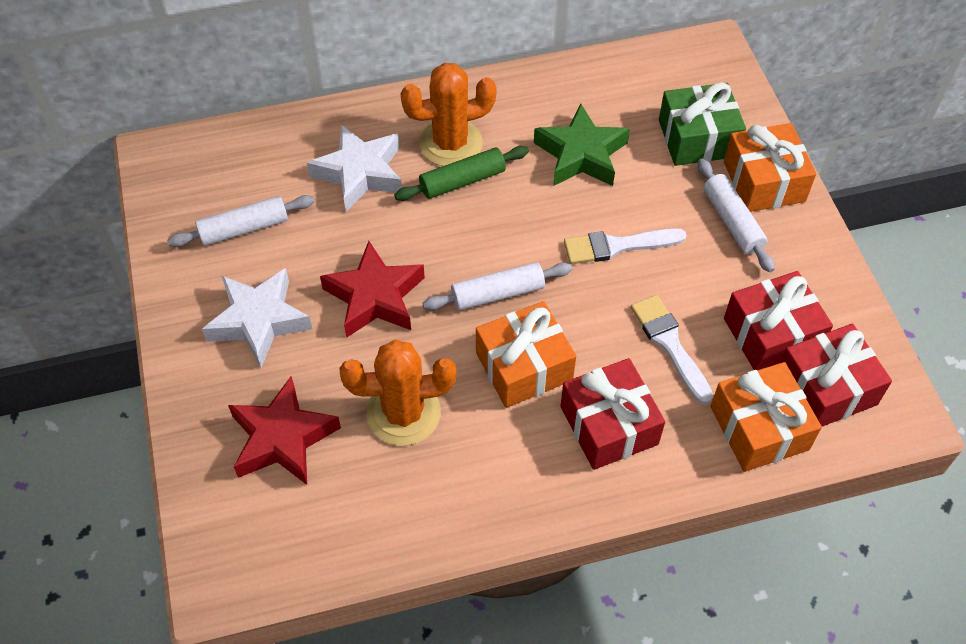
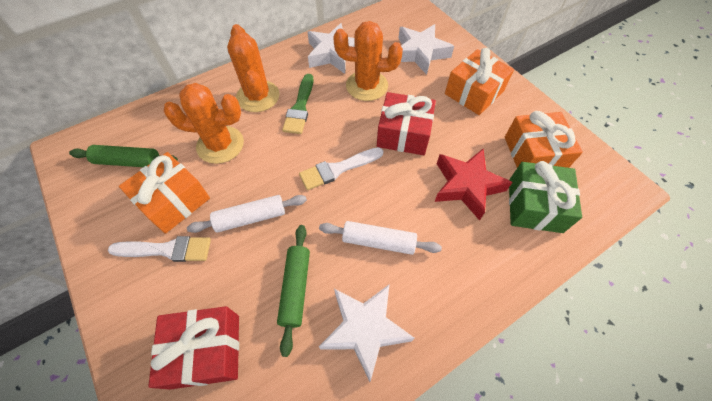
green brush: none = 0 -> [282,74,314,134] = 1
green rolling pin: [394,146,529,201] = 1 -> [69,145,178,167] [277,225,310,357] = 2
green star: [534,103,630,186] = 1 -> none = 0
orange cactus: [339,340,456,446] [401,63,497,166] = 2 -> [164,83,244,164] [227,24,280,112] [333,21,403,101] = 3
red gift: [561,358,665,470] [724,271,833,370] [780,324,892,427] = 3 -> [148,306,239,390] [377,92,436,155] = 2
red star: [228,376,341,485] [320,241,425,338] = 2 -> [434,148,513,221] = 1
white rolling pin: [167,195,315,247] [422,262,572,310] [698,159,775,272] = 3 -> [187,195,307,233] [319,221,442,255] = 2
white star: [202,268,312,367] [307,124,402,212] = 2 -> [308,23,355,74] [319,285,415,382] [398,24,454,75] = 3

